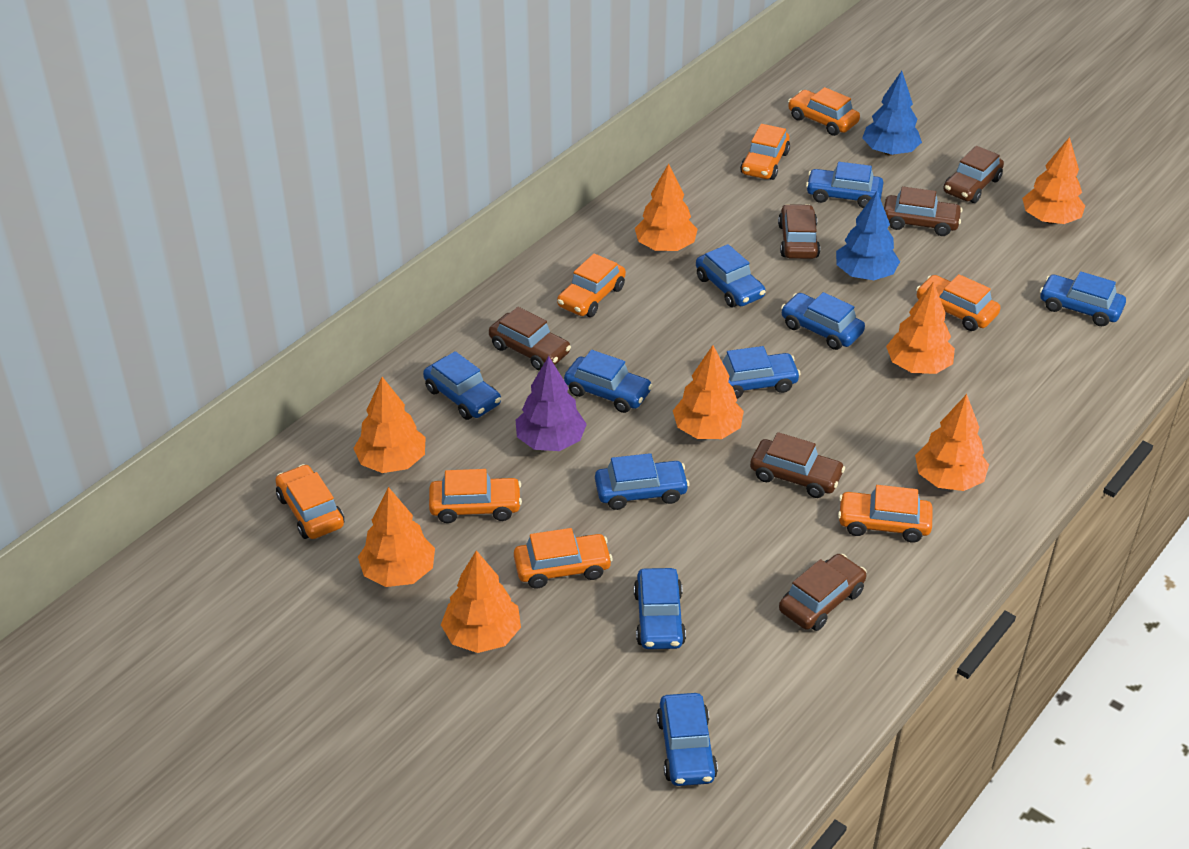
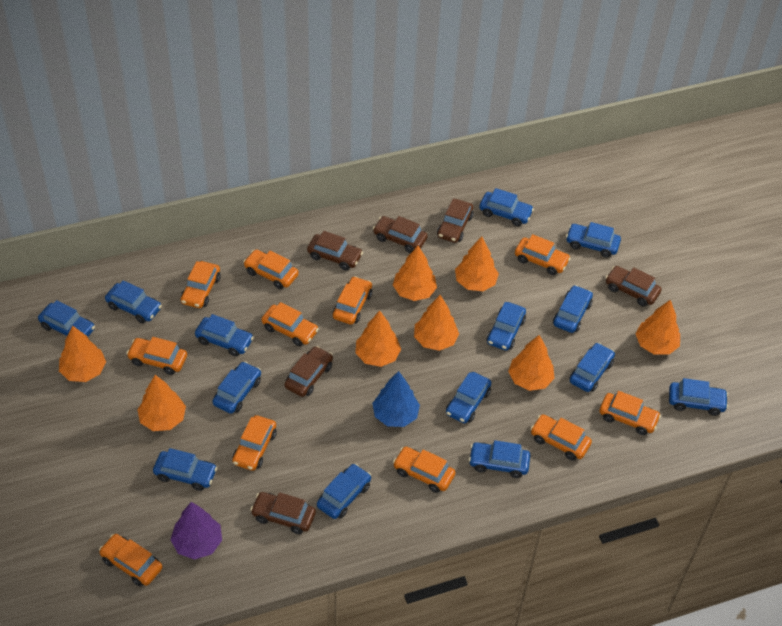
blue car: [423,351,501,420] [564,350,653,413] [595,453,689,510] [634,568,686,649] [657,693,718,786] [696,244,766,307] [722,346,801,399] [781,292,865,350] [806,162,883,208] [1040,271,1126,326] = 10 -> [38,300,95,337] [105,280,162,323] [153,448,217,491] [195,314,254,356] [212,361,261,414] [317,464,371,519] [446,372,492,423] [469,440,530,478] [479,188,534,226] [487,302,526,351] [553,285,593,333] [566,222,621,258] [570,343,615,392] [669,378,728,416] = 14
blue tree: [836,191,900,280] [862,71,922,156] = 2 -> [372,371,420,427] = 1
orange car: [275,464,344,539] [429,469,522,523] [514,528,613,588] [557,253,626,317] [740,124,790,180] [788,87,860,136] [838,485,933,542] [916,274,1000,331] = 8 -> [99,534,163,586] [126,337,187,375] [181,261,221,308] [232,415,277,471] [243,249,299,289] [262,302,319,346] [332,276,372,325] [393,447,456,493] [515,234,571,275] [531,414,592,461] [599,391,661,435] = 11

